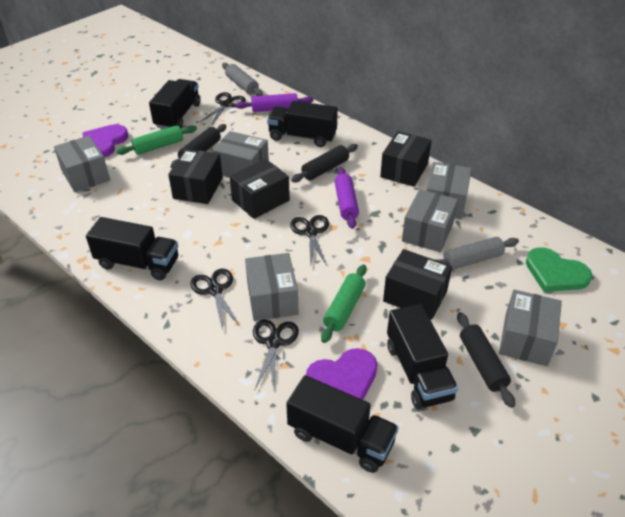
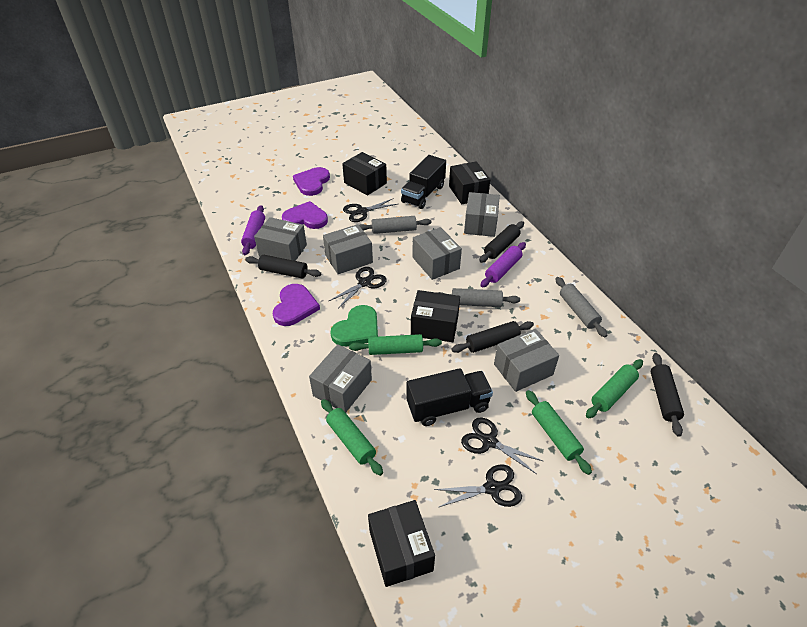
black rolling pin: [171,124,227,168] [291,144,358,182] [457,312,515,408] = 3 -> [245,255,321,278] [452,321,534,353] [479,221,524,263] [650,353,684,437] = 4
black truck: [86,217,178,280] [149,79,201,129] [267,101,338,147] [286,375,399,473] [387,304,458,409] = 5 -> [401,155,446,209] [407,368,493,426] = 2
green rolling pin: [116,125,197,155] [321,265,367,343] = 2 -> [321,399,383,476] [349,334,442,355] [526,390,592,475] [586,359,643,418] = 4
grey rolling pin: [222,63,263,96] [437,237,519,270] = 2 -> [359,216,431,234] [437,288,520,307] [556,277,608,337] = 3
purple heart: [82,124,128,158] [306,348,377,400] = 2 -> [273,284,320,326] [282,201,328,229] [293,167,330,196] = 3

